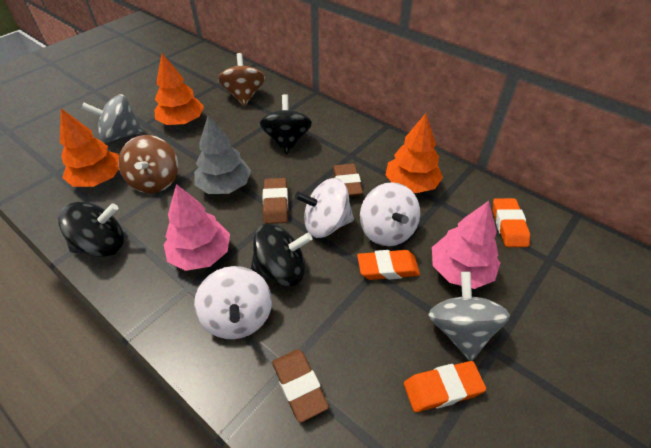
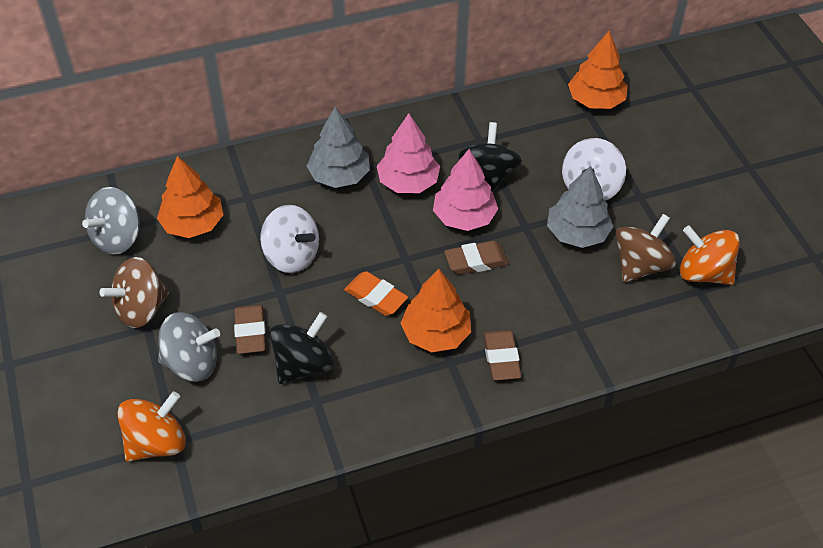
black spinning top: [58,202,124,257] [251,224,312,287] [260,94,312,155] = 3 -> [270,312,334,384] [458,122,522,192] = 2
grey tree: [194,115,251,194] = 1 -> [307,107,370,188] [547,165,613,248] = 2
orange eraser: [357,250,420,280] [404,361,486,412] [493,198,530,247] = 3 -> [344,271,408,316] = 1
orange spinning top: none = 0 -> [117,391,186,462] [680,226,740,285] = 2
white spinning top: [194,266,272,339] [295,178,354,238] [360,182,420,246] = 3 -> [260,205,319,273] [562,138,626,201] = 2

